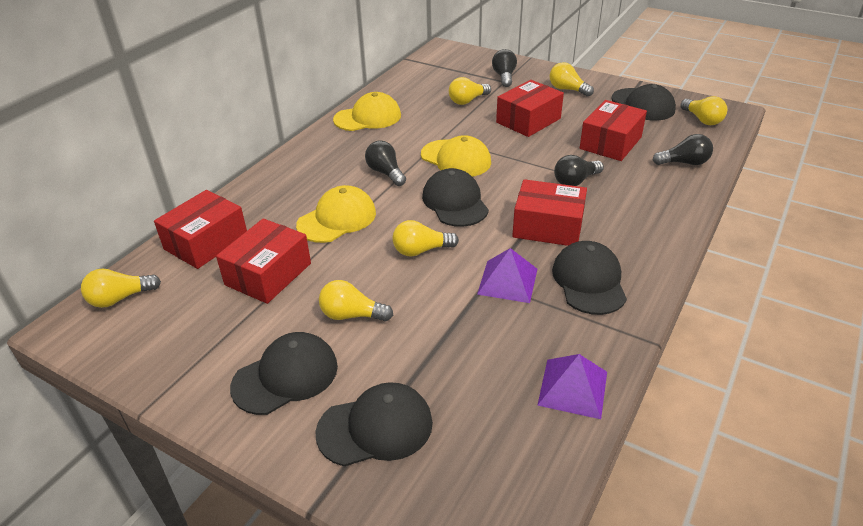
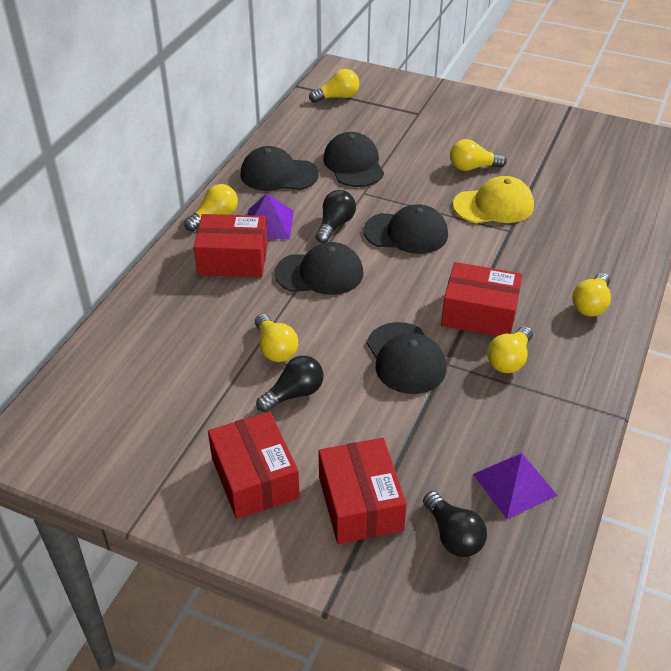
black light bulb: [365,141,406,186] [492,49,517,87] [554,155,604,186] [653,134,713,165] = 4 -> [256,356,323,413] [316,190,356,243] [423,491,487,557] = 3
red box: [154,190,247,269] [216,218,311,304] [496,80,564,137] [512,179,587,246] [580,100,647,161] = 5 -> [194,214,268,277] [208,411,300,519] [319,438,407,544] [441,262,522,336] = 4
yellow cap: [296,185,376,243] [333,92,401,131] [421,135,491,177] = 3 -> [453,176,534,223] = 1

